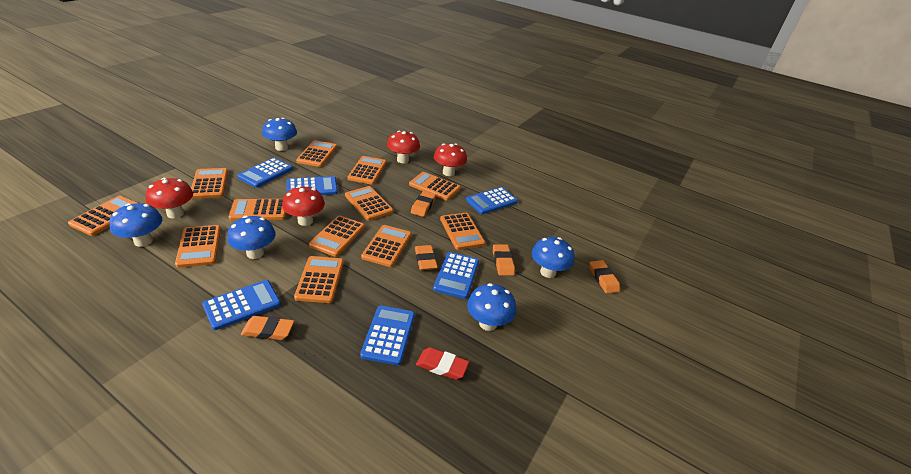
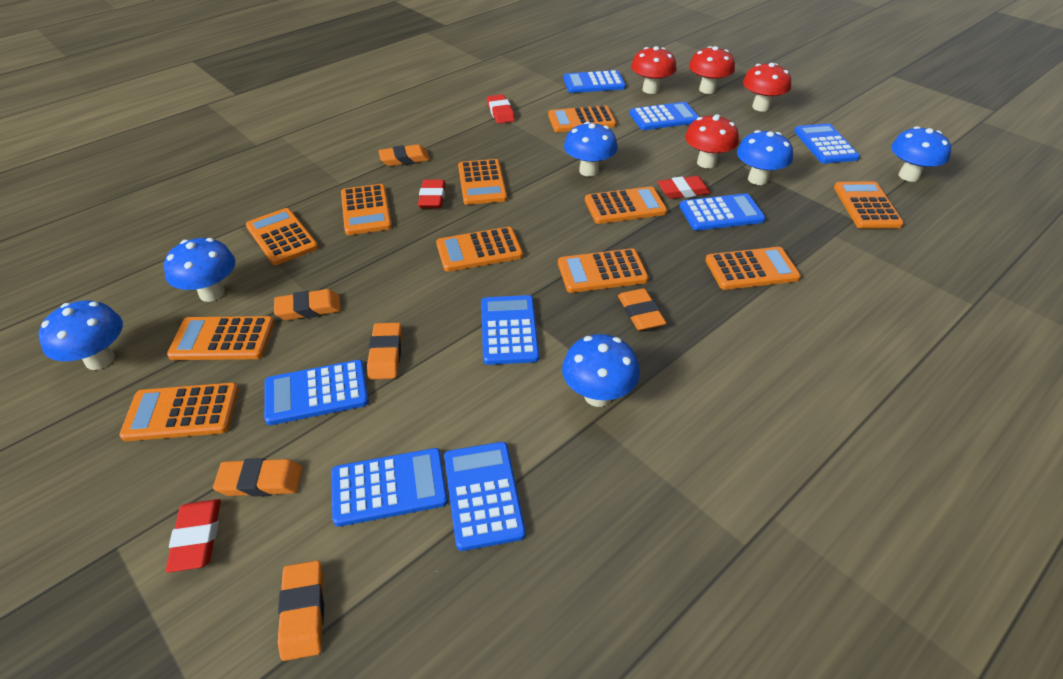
blue calculator: [202,280,281,330] [237,158,293,188] [286,176,338,195] [360,305,415,365] [433,252,479,299] [466,187,518,214] = 6 -> [264,360,369,425] [331,448,448,527] [444,442,526,551] [481,295,540,365] [563,70,626,93] [630,102,699,130] [680,193,766,231] [794,123,860,164] = 8
blue mushroom: [109,203,162,247] [227,216,276,259] [262,118,297,151] [467,283,516,331] [532,237,574,278] = 5 -> [38,300,123,370] [164,238,235,302] [562,334,640,407] [564,122,618,177] [737,130,793,185] [891,126,951,182] = 6
orange calculator: [68,196,137,236] [175,225,221,268] [191,168,228,199] [229,199,286,221] [294,256,344,303] [296,140,337,167] [309,216,365,257] [345,186,393,221] [348,156,387,185] [361,225,411,267] [409,172,461,201] [440,213,485,250] = 12 -> [119,383,239,441] [167,316,275,360] [246,208,318,265] [341,184,392,235] [436,227,523,272] [458,159,507,205] [548,105,616,132] [558,248,649,293] [585,186,667,224] [705,247,801,290] [834,181,904,229] = 11
orange eraser: [241,316,294,340] [411,191,436,217] [415,245,438,270] [493,244,515,276] [589,260,620,294] = 5 -> [213,458,302,497] [274,289,341,320] [278,561,324,661] [367,322,402,379] [378,144,430,166] [618,288,666,330] = 6
red eraser: [416,347,469,380] = 1 -> [166,499,221,572] [418,180,446,208] [487,94,515,124] [657,176,711,199] = 4

